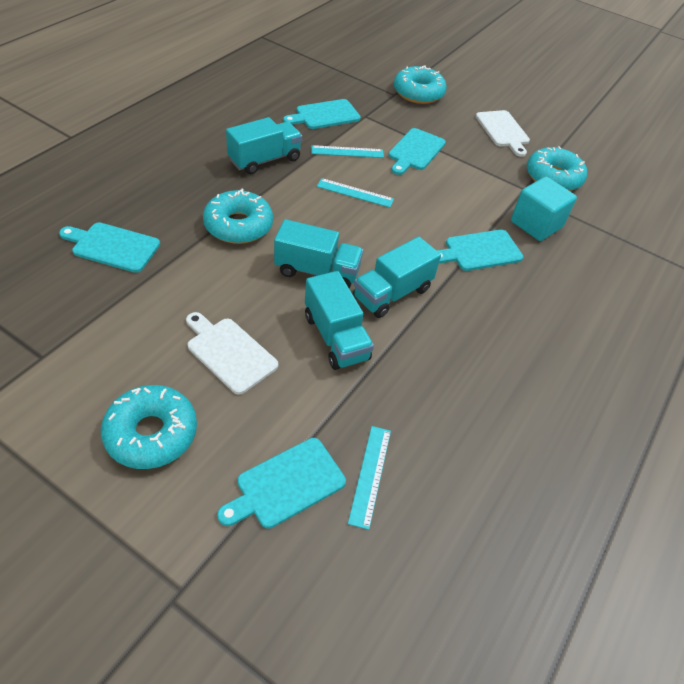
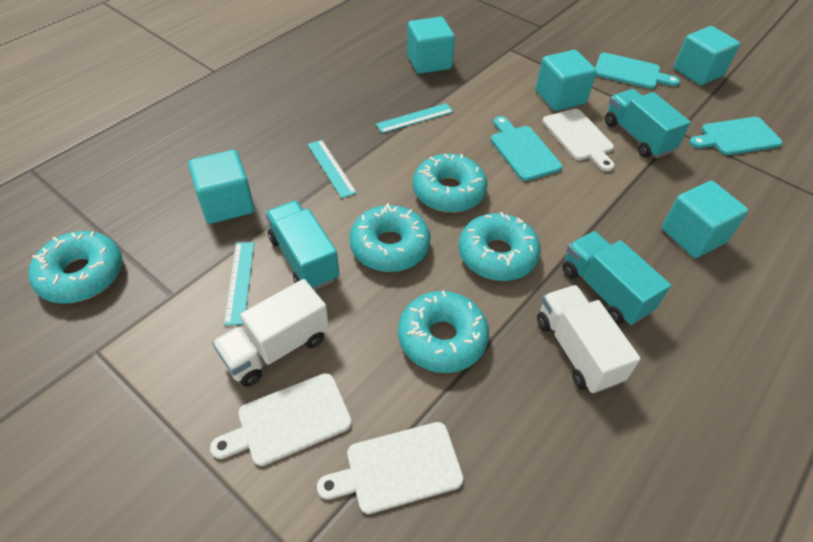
turquoise cube: [511,177,577,241] = 1 -> [188,150,255,224] [407,17,455,74] [536,50,597,111] [662,181,749,258] [674,26,740,85] = 5
turquoise cutting board: [59,222,160,273] [217,438,346,529] [283,99,361,129] [388,128,446,175] [437,230,523,271] = 5 -> [491,116,562,181] [595,52,680,89] [689,117,783,155] = 3
turquoise donut: [101,385,197,469] [203,189,273,244] [394,65,447,104] [527,146,587,191] = 4 -> [29,231,122,303] [349,203,431,272] [398,290,489,373] [413,154,487,213] [459,212,541,281] = 5
turquoise truck: [226,117,302,175] [274,219,364,288] [305,271,374,370] [353,237,441,318] = 4 -> [265,201,339,290] [562,231,671,326] [605,89,691,158] = 3
white cutting board: [186,312,278,395] [476,110,530,157] = 2 -> [210,373,352,466] [317,422,464,514] [542,109,615,172] = 3
white truck: none = 0 -> [212,279,329,387] [537,285,641,394] = 2

